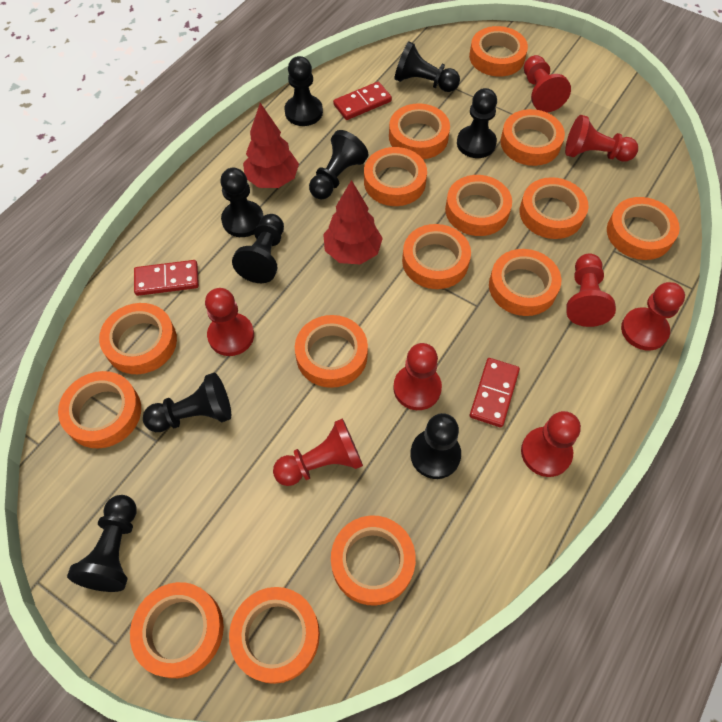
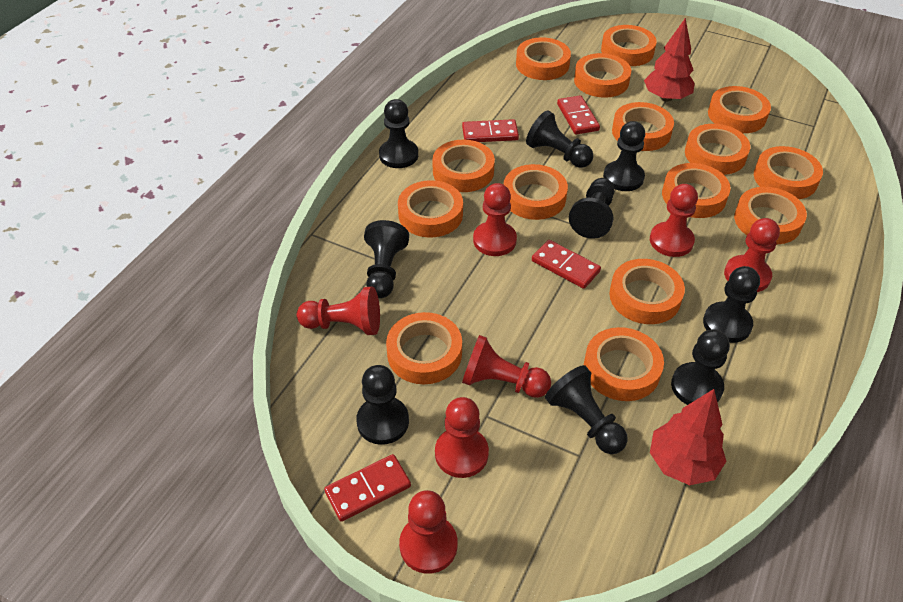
red domino: [134,260,199,296] [333,82,392,120] [470,358,520,427] = 3 -> [324,454,411,522] [462,119,519,142] [532,240,601,289] [557,95,600,135] = 4
red pawn: [205,288,254,356] [273,419,363,486] [393,343,442,410] [521,411,581,477] [524,55,571,112] [565,115,638,162] [566,253,616,327] [621,282,685,351] = 8 -> [297,287,380,335] [399,490,458,574] [435,397,489,478] [462,335,551,398] [473,183,517,256] [650,184,698,257] [724,218,780,292] = 7

